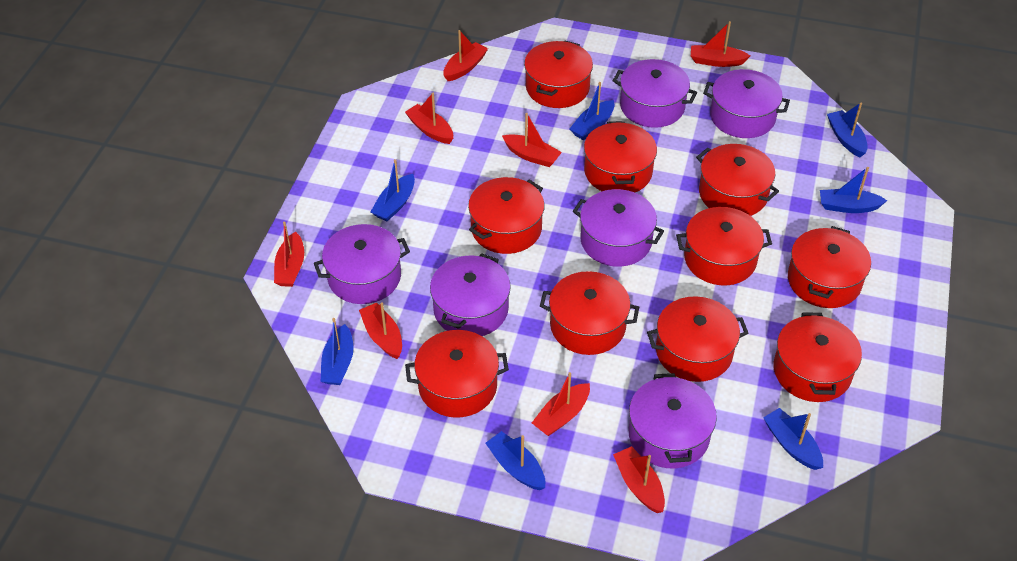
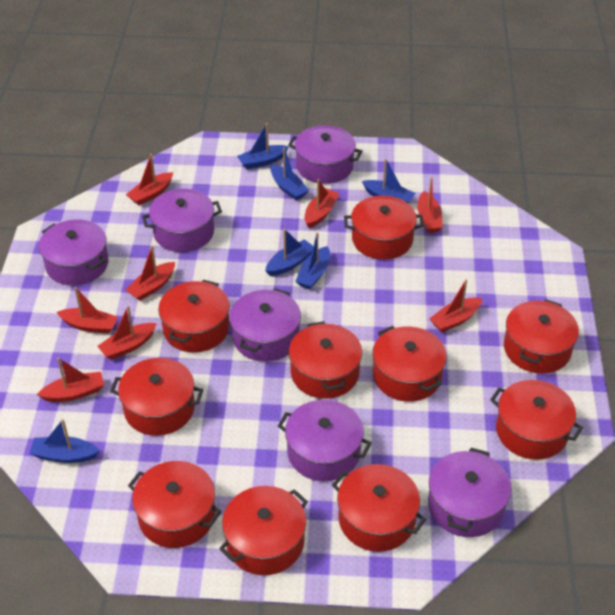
blue boat: [321,318,354,385] [370,159,415,221] [485,431,545,490] [570,82,615,140] [763,408,823,470] [820,167,887,213] [827,103,868,157] = 7 -> [29,419,100,463] [237,123,289,169] [265,229,313,276] [270,147,309,200] [295,232,330,289] [362,159,415,203] = 6

